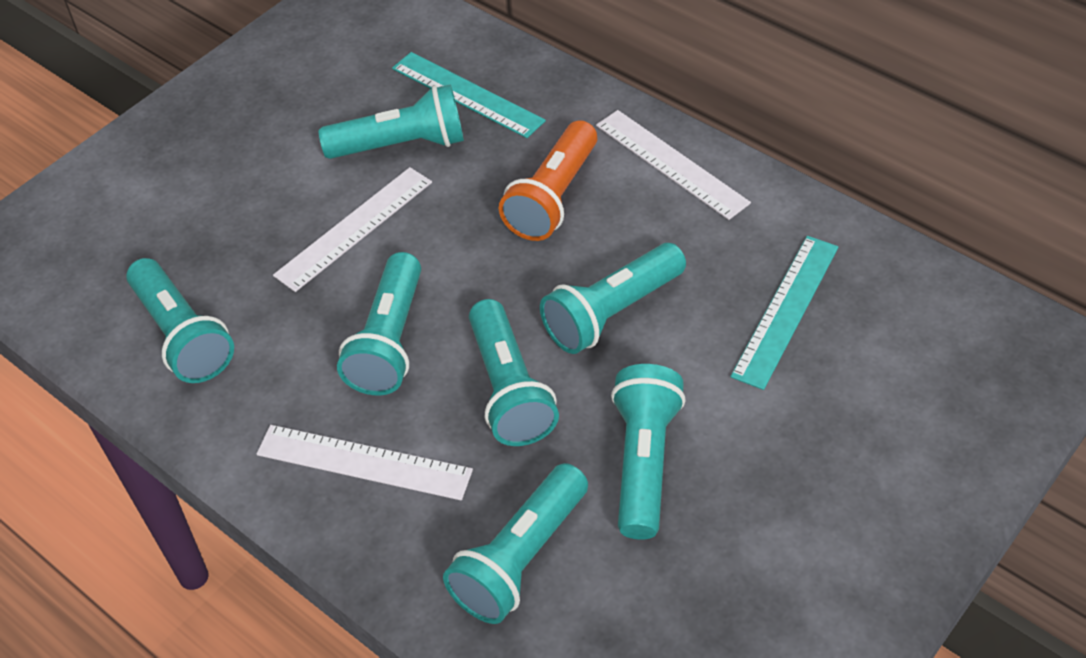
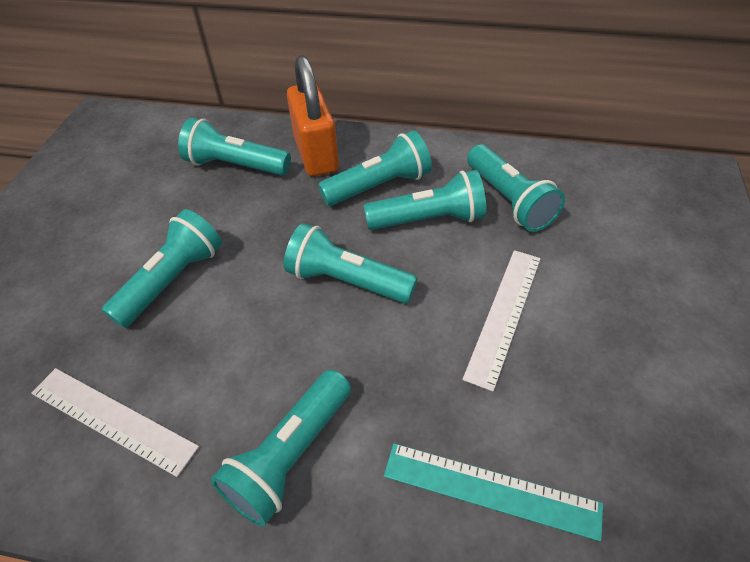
orange flashlight: [499,120,597,241] = 1 -> none = 0
orange padlock: none = 0 -> [287,55,339,176] = 1
turquoise ruler: [392,52,546,138] [731,236,838,390] = 2 -> [384,443,603,542] = 1
white ruler: [257,425,473,501] [273,167,432,292] [596,110,751,220] = 3 -> [31,368,199,477] [462,250,541,392] = 2

